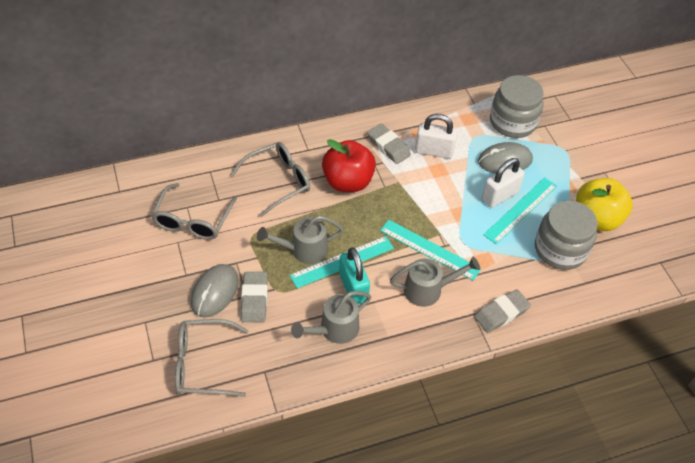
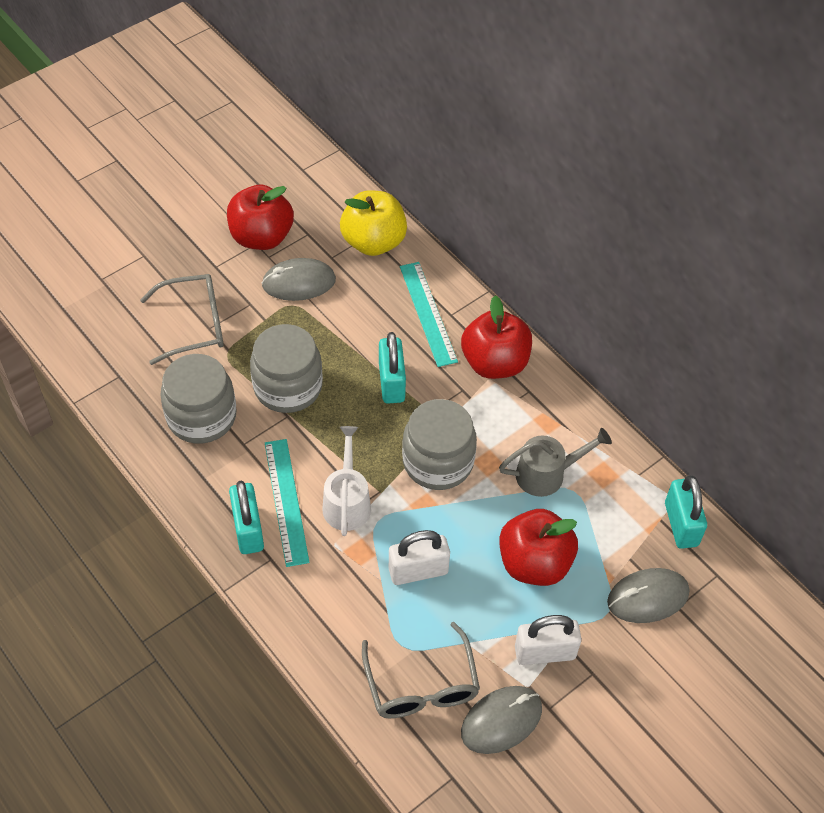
grey eraser: [241,272,268,322] [367,124,411,164] [474,289,531,333] = 3 -> none = 0
grey glasses: [151,183,237,240] [175,319,249,397] [231,142,310,217] = 3 -> [140,274,224,365] [362,622,480,718] = 2
grey jar: [490,75,544,138] [535,200,598,270] = 2 -> [160,354,237,443] [250,324,323,413] [402,399,477,490] = 3
grey mouse: [191,264,239,318] [478,142,533,174] = 2 -> [261,258,336,301] [461,686,542,754] [607,568,689,623] = 3
grey watering can: [257,215,344,264] [291,291,371,344] [390,257,480,307] = 3 -> [499,428,612,497] = 1
red apple: [322,139,376,192] = 1 -> [227,185,294,250] [461,296,532,379] [499,509,578,586] = 3
turquoise padlock: [339,247,370,304] = 1 -> [229,480,264,554] [379,332,406,404] [665,475,707,549] = 3
turquoise ruler: [290,236,394,288] [380,220,481,281] [483,178,557,245] = 3 -> [265,439,310,567] [400,262,458,367] = 2
white watering can: none = 0 -> [322,426,371,536] = 1

